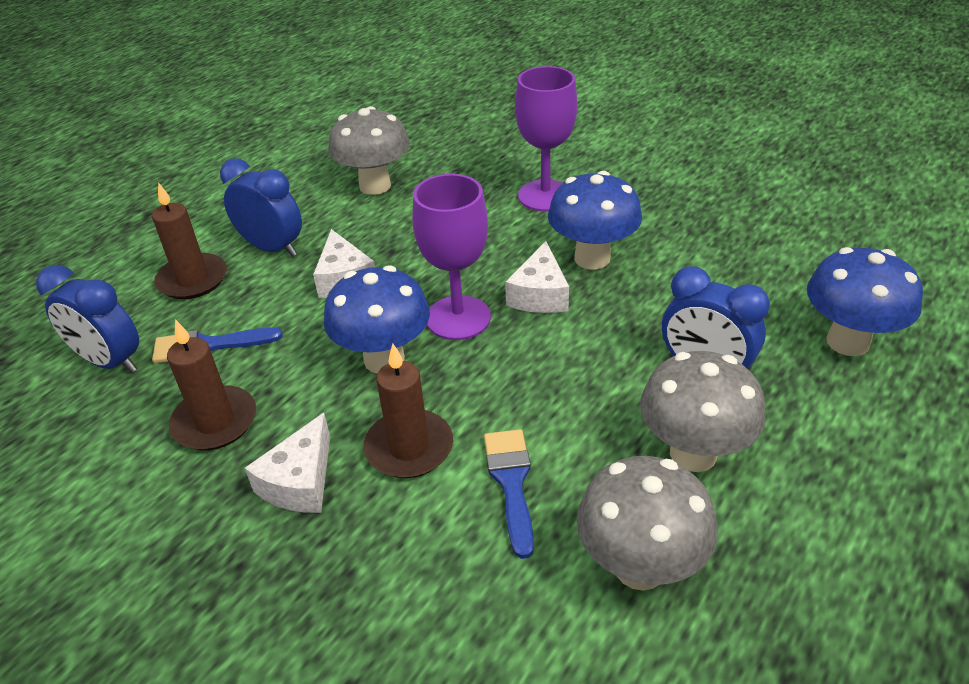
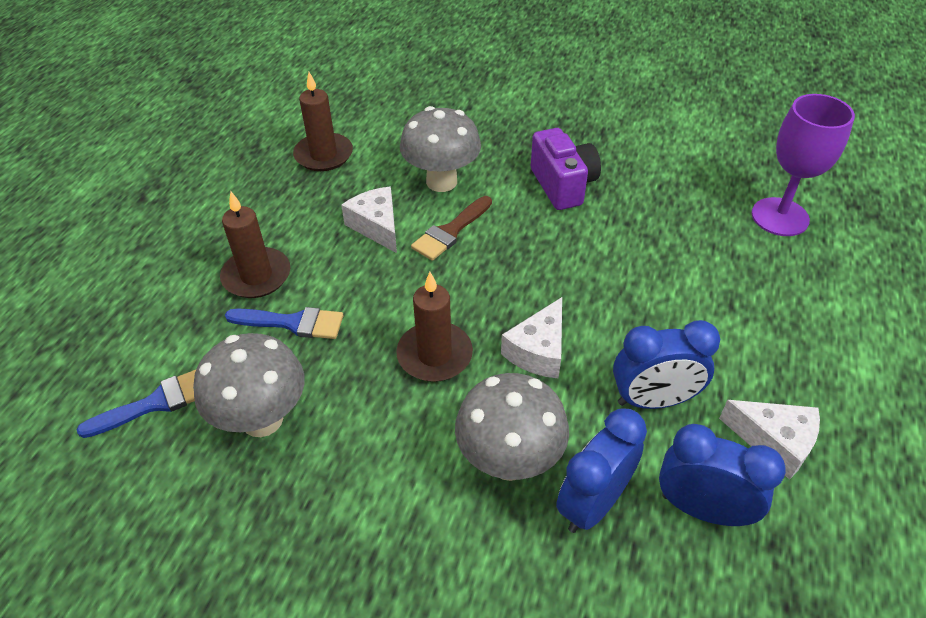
blue mushroom: [324,265,430,374] [548,171,642,270] [807,247,923,356] = 3 -> none = 0
brown brush: none = 0 -> [411,196,492,261] = 1
purple camera: none = 0 -> [531,128,601,210] = 1
purple goblet: [413,174,491,340] [515,66,577,211] = 2 -> [751,94,855,236] = 1

